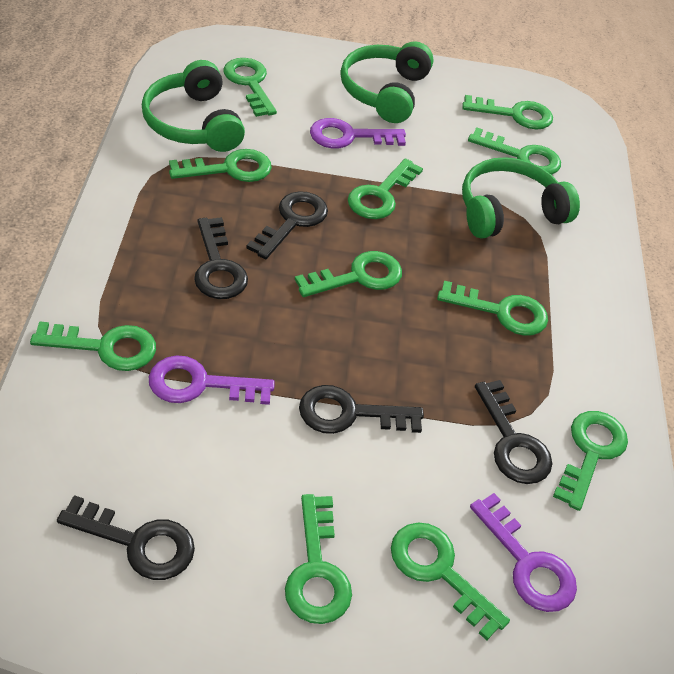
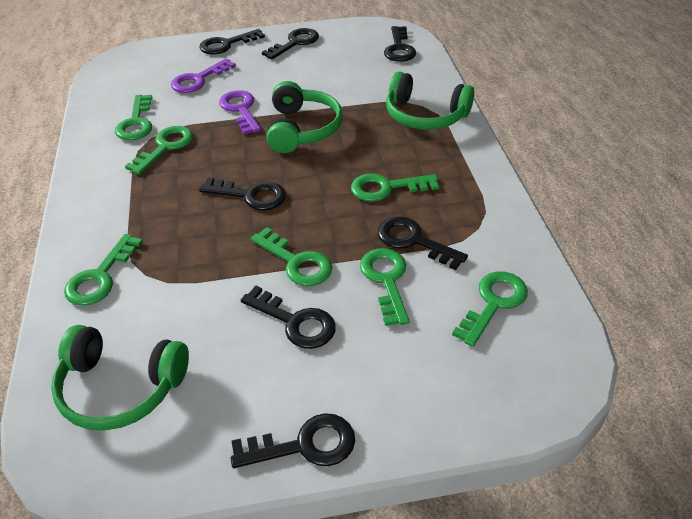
black key: [57,495,195,580] [194,217,248,299] [246,191,328,259] [299,385,424,434] [475,380,552,484] = 5 -> [199,177,286,210] [200,29,265,55] [231,413,355,468] [241,286,336,349] [262,28,319,59] [378,216,468,270] [384,26,416,62] = 7
green key: [30,321,156,371] [169,149,272,182] [224,58,277,117] [285,494,352,624] [295,251,402,297] [348,158,423,219] [391,522,510,640] [437,280,548,336] [462,95,553,130] [468,127,561,175] [553,411,628,511] = 11 -> [64,234,143,306] [115,95,153,140] [125,126,193,175] [251,227,332,286] [351,173,439,202] [360,248,409,326] [452,271,528,347] = 7
purple key: [149,356,275,405] [310,118,406,148] [470,493,577,612] = 3 -> [171,58,236,93] [219,90,261,134] = 2

